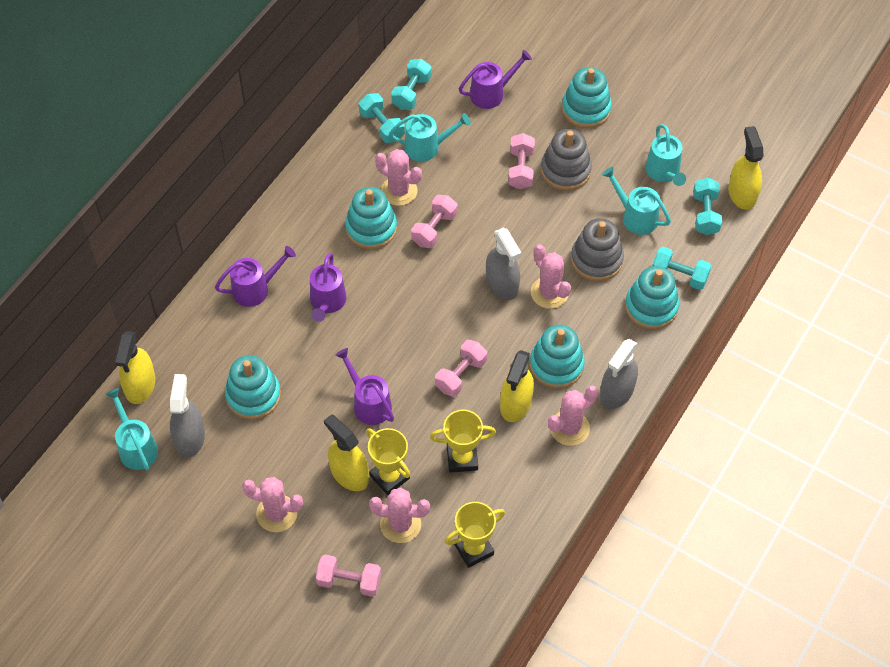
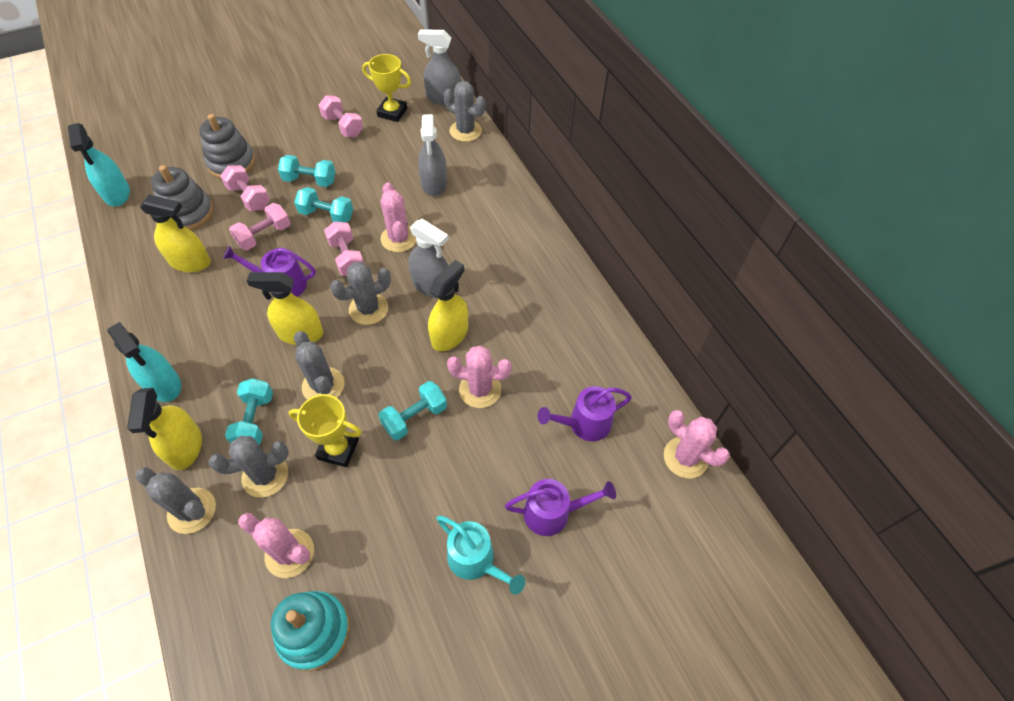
grey cactus: none = 0 -> [136,467,216,534] [208,436,289,498] [294,331,344,400] [330,262,391,325] [443,81,485,142] = 5
pink cactus: [242,477,303,532] [369,488,430,543] [375,149,422,206] [531,245,571,309] [548,386,598,446] = 5 -> [238,513,314,578] [380,182,416,252] [447,346,512,408] [664,410,730,478] = 4
purple watering can: [215,246,296,307] [310,253,346,322] [335,348,394,425] [459,50,532,109] = 4 -> [223,246,316,297] [505,479,616,536] [538,386,632,441] = 3
turquoise spray bottle: none = 0 -> [68,123,130,206] [107,322,181,402] = 2
turquoise stacking toy: [225,355,281,420] [345,187,397,249] [530,325,585,389] [562,67,612,128] [625,266,679,329] = 5 -> [271,591,350,671] = 1
turquoise watering can: [106,388,158,471] [389,113,471,162] [602,167,671,235] [645,124,686,186] = 4 -> [436,516,525,594] = 1
yellow trophy: [366,428,411,495] [430,410,496,473] [445,502,505,568] = 3 -> [289,394,362,467] [362,54,411,122] = 2

